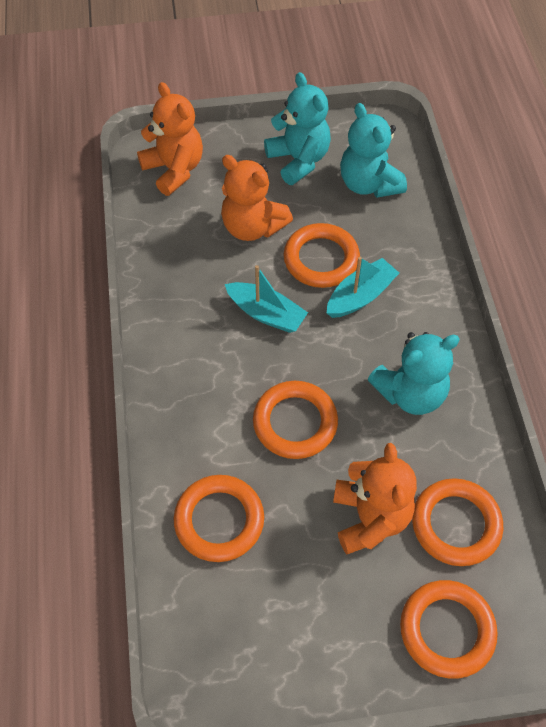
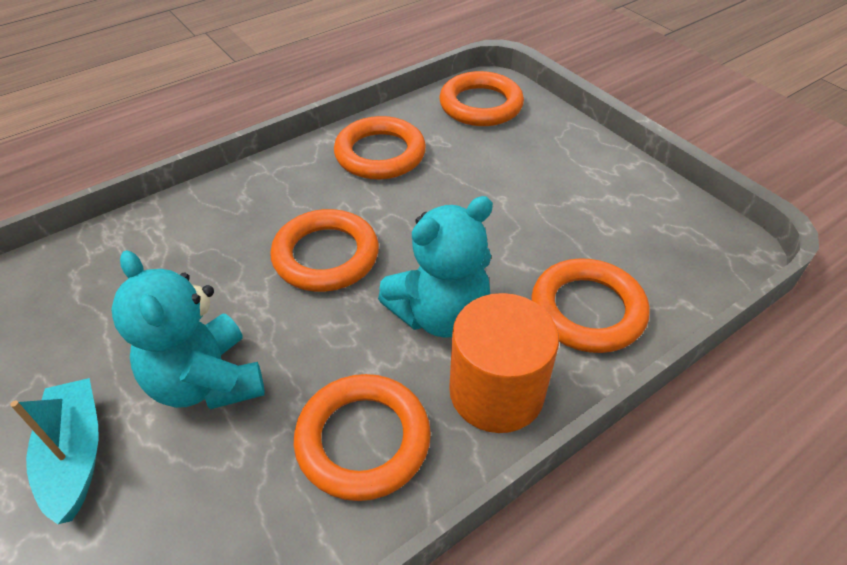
orange cylinder: none = 0 -> [449,293,559,433] = 1
orange teddy bear: [137,82,203,196] [221,155,293,241] [333,443,417,554] = 3 -> none = 0
turquoise boat: [225,265,308,333] [327,257,399,318] = 2 -> [10,378,99,524] = 1
turquoise teddy bear: [264,72,331,185] [340,103,407,198] [368,332,460,415] = 3 -> [111,250,265,409] [378,196,493,338] = 2

